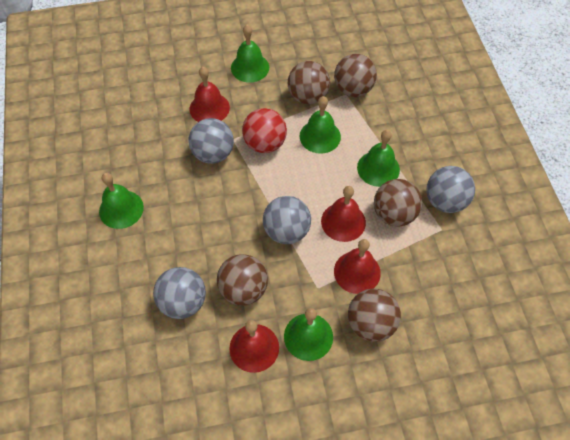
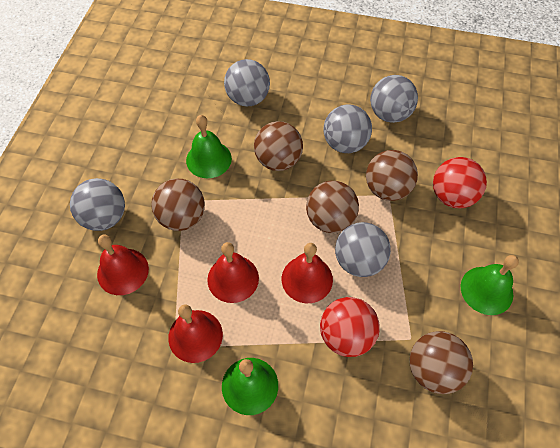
green bell: [99,173,144,229] [231,25,269,83] [284,308,333,361] [300,96,341,154] [357,130,400,187] = 5 -> [186,115,232,178] [222,358,278,415] [461,255,519,315] = 3
grey ball: [153,267,206,319] [188,118,234,164] [263,196,311,244] [426,166,475,213] = 4 -> [70,178,125,231] [224,59,270,107] [323,105,372,153] [335,222,391,277] [370,75,418,123] = 5
red ball: [242,108,287,153] = 1 -> [320,297,380,357] [433,157,487,208] = 2

